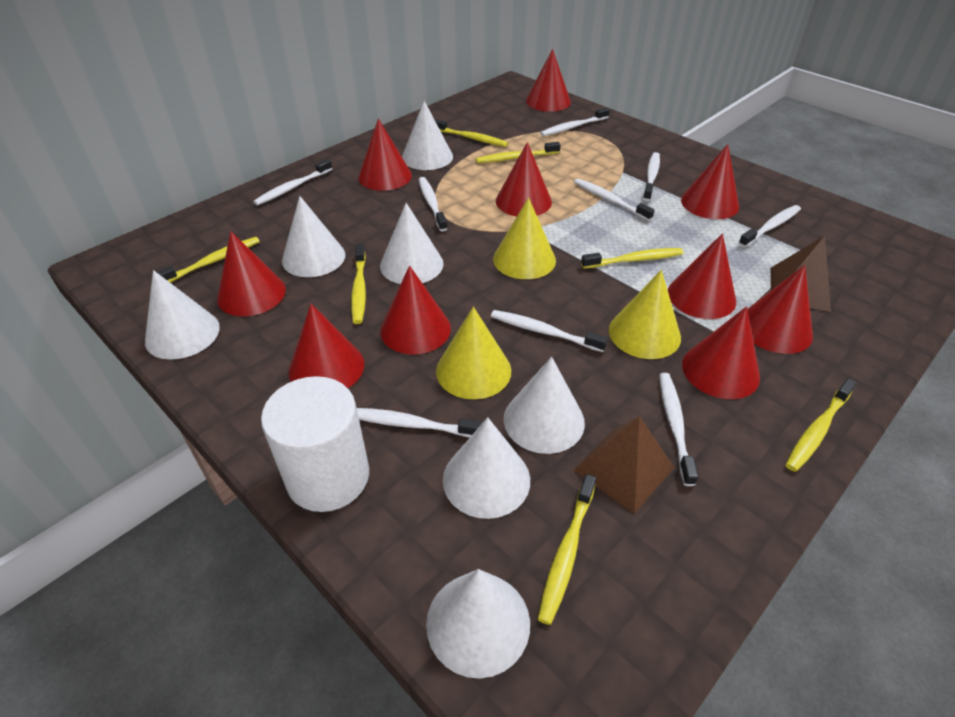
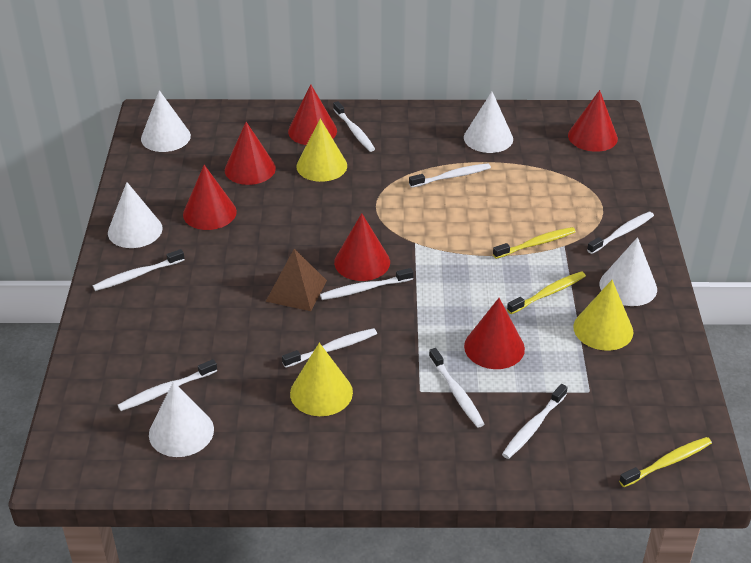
brown pyramid: [574,416,674,514] [771,236,831,312] = 2 -> [266,249,327,311] = 1
red cone: [217,231,286,316] [288,304,365,388] [358,118,412,191] [380,266,451,354] [496,142,552,217] [526,49,571,112] [668,234,736,319] [681,144,739,219] [682,307,760,399] [747,265,813,354] = 10 -> [183,165,237,230] [225,122,276,185] [288,84,337,145] [334,213,390,281] [464,298,525,369] [568,90,618,152] = 6
white cone: [145,270,220,360] [282,196,345,277] [380,203,444,284] [402,101,453,170] [426,569,530,679] [443,417,530,519] [504,357,585,454] = 7 -> [108,182,163,248] [141,90,191,152] [149,382,214,457] [464,92,513,153] [599,237,657,306] = 5
white cylinder: [261,376,369,512] = 1 -> none = 0
yellow toothbrush: [157,237,260,283] [351,244,366,324] [434,119,508,147] [476,142,560,163] [538,474,596,625] [581,248,684,269] [785,378,857,472] = 7 -> [493,227,576,259] [507,271,586,314] [619,437,712,487] = 3

